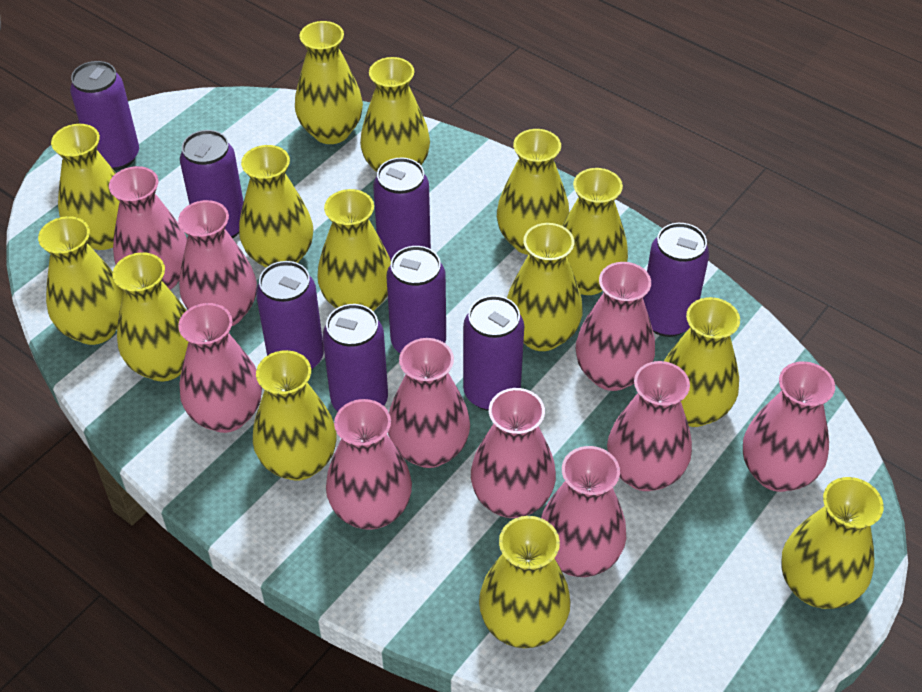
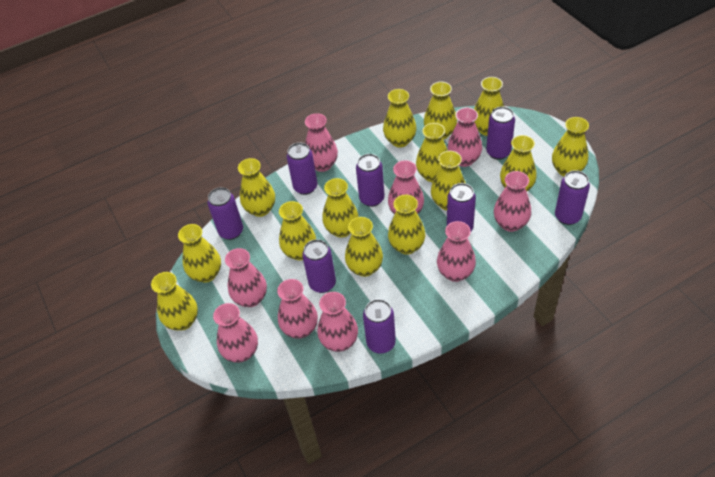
pink vase: [109,166,187,290] [178,200,257,326] [178,303,262,433] [326,399,412,530] [388,338,470,468] [471,388,556,518] [541,446,626,577] [576,262,655,391] [607,361,692,491] [743,361,835,492] = 10 -> [213,303,258,363] [225,248,267,307] [277,279,318,339] [305,113,338,172] [318,292,358,352] [388,160,424,214] [437,221,476,282] [448,107,482,167] [494,171,531,232] = 9

